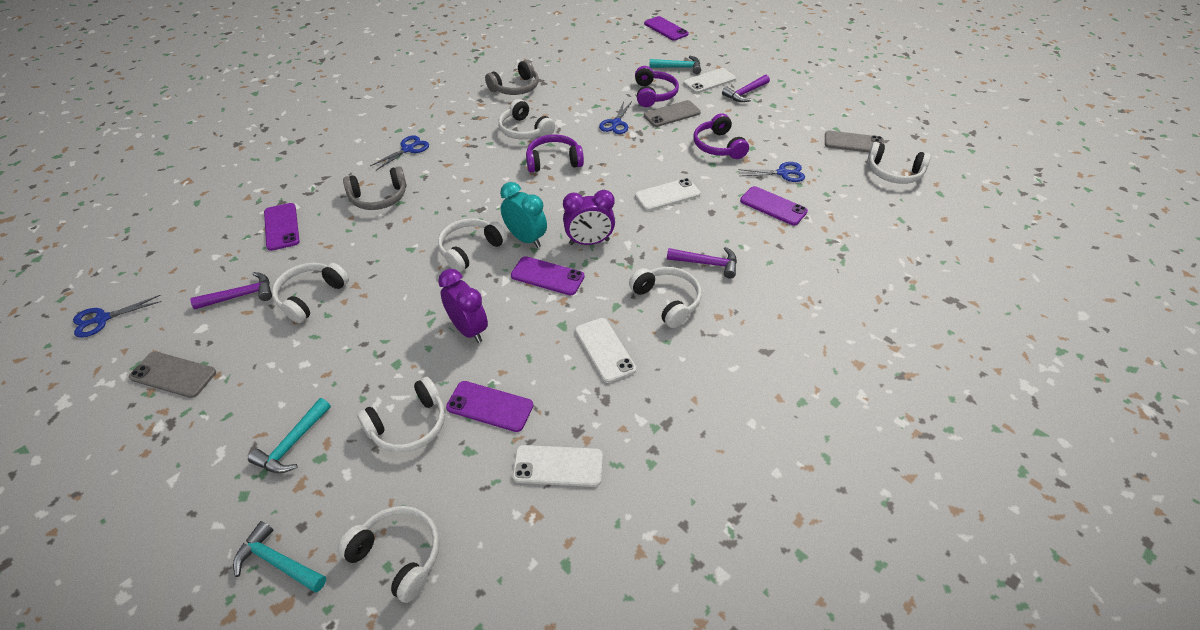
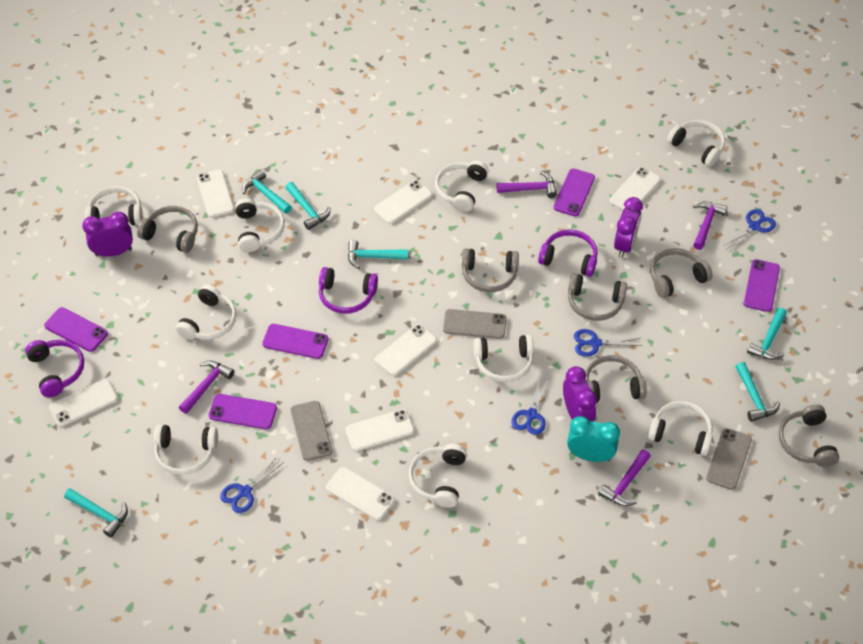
grey headphones: [343,166,407,210] [485,60,539,95] = 2 -> [137,206,198,253] [462,248,519,292] [568,273,627,321] [585,355,647,403] [650,248,713,298] [779,404,839,467] = 6
purple clock: [438,269,488,343] [563,190,615,245] = 2 -> [82,212,133,257] [563,366,597,422] [614,197,643,258] = 3
purple hammer: [190,272,272,309] [667,247,737,279] [722,75,770,102] = 3 -> [179,361,234,414] [497,171,557,198] [598,449,651,506] [693,202,727,250] = 4
turquoise hammer: [233,521,326,592] [248,398,331,473] [649,56,701,74] = 3 -> [64,488,128,538] [242,169,292,214] [285,182,330,230] [348,240,408,269] [735,362,780,422] [747,308,787,360] = 6
white headphones: [272,263,349,323] [337,506,440,603] [357,377,445,453] [438,218,508,272] [498,99,555,139] [629,267,702,328] [867,142,931,184] = 7 -> [85,186,143,225] [154,424,218,475] [176,284,236,340] [235,198,285,252] [409,444,467,508] [435,160,488,212] [473,335,534,382] [648,401,713,456] [667,120,725,167] = 9
white phone: [512,445,603,487] [575,318,636,383] [635,178,700,211] [683,68,736,93] = 4 -> [49,379,118,427] [197,170,234,217] [326,467,395,520] [345,409,414,451] [374,180,432,224] [376,324,437,376] [610,167,661,210] = 7

